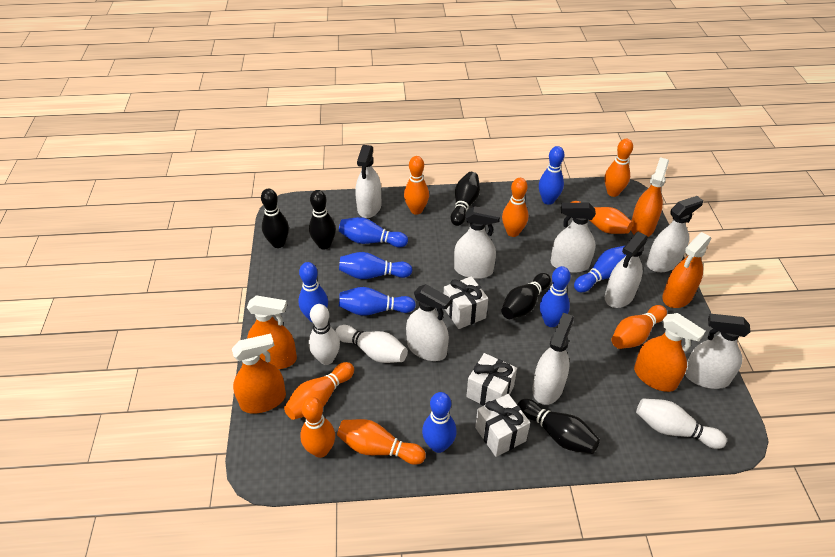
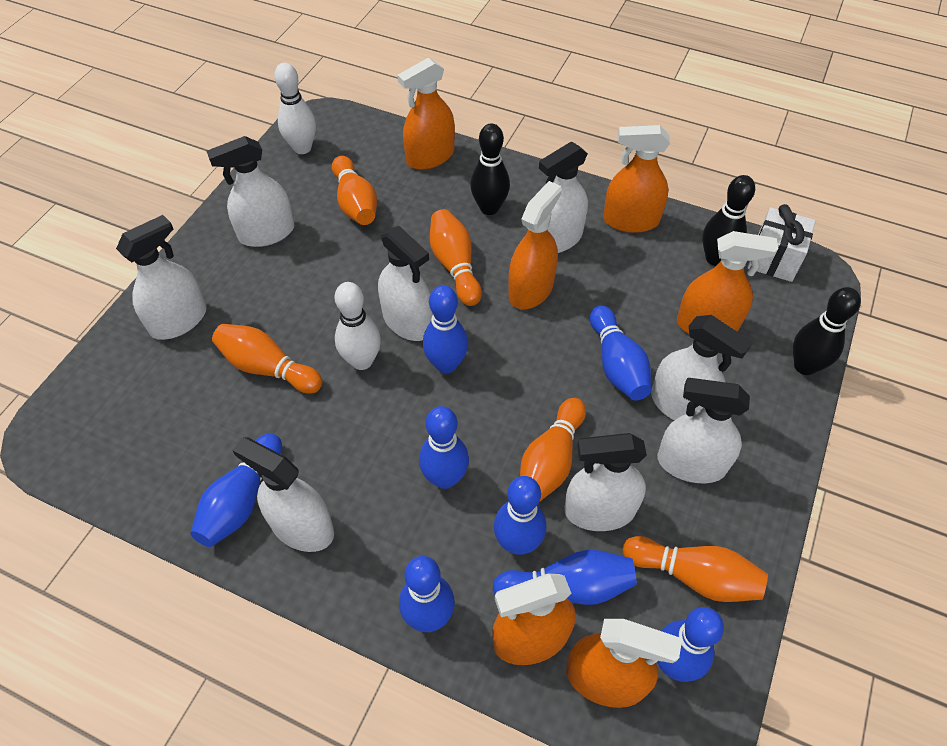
black bowling pin: [261,189,289,248] [309,190,336,250] [451,172,480,226] [501,273,551,319] [518,399,600,454] = 5 -> [470,123,510,215] [702,175,755,266] [793,287,861,375] = 3
orange bowling pin: [284,362,354,420] [300,397,335,458] [337,419,426,465] [404,156,429,215] [502,178,528,237] [570,201,633,234] [605,138,633,197] [612,305,667,349] = 8 -> [212,324,323,394] [332,156,377,225] [430,209,482,306] [520,398,586,502] [623,536,768,602] = 5
orange spray bottle: [232,334,286,413] [247,295,297,369] [631,157,669,237] [634,313,706,392] [662,232,712,308] = 5 -> [397,58,455,170] [492,574,576,665] [508,181,562,309] [566,619,682,708] [603,125,670,233] [677,231,778,334] = 6
white bowling pin: [309,304,340,365] [335,325,408,363] [636,398,727,449] = 3 -> [274,63,316,154] [334,282,381,370] = 2
white gift: [444,276,488,329] [466,353,517,406] [475,394,530,457] = 3 -> [748,204,816,282] = 1

